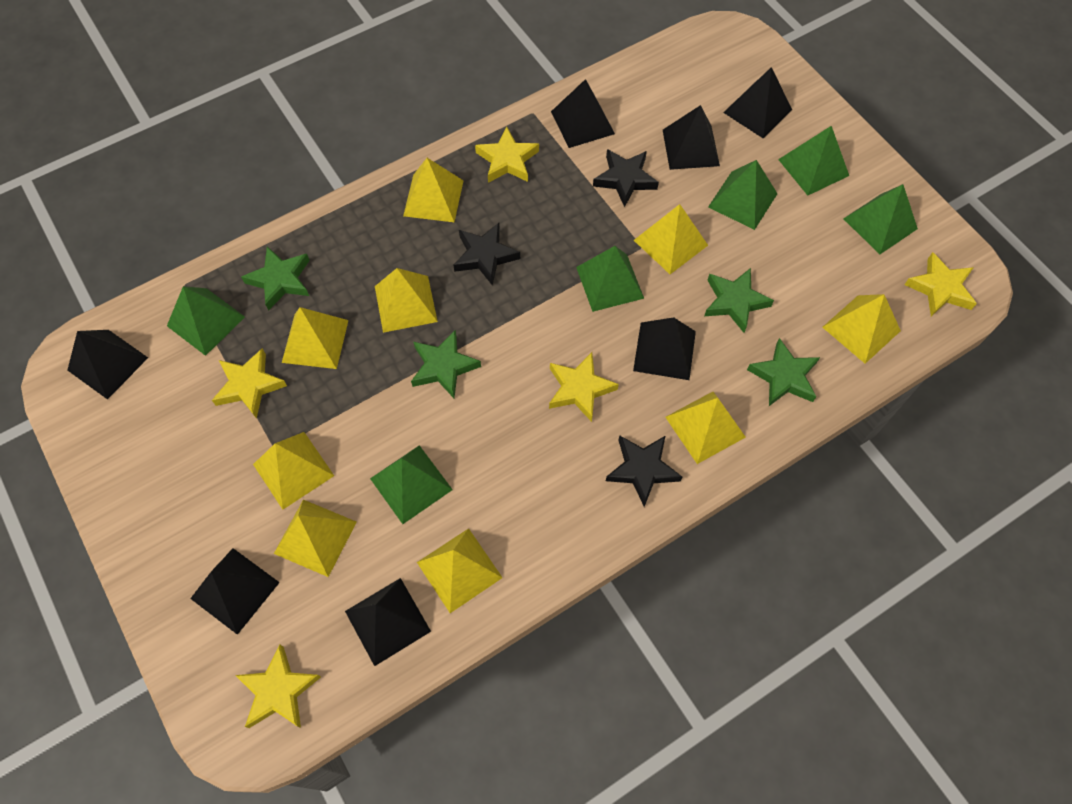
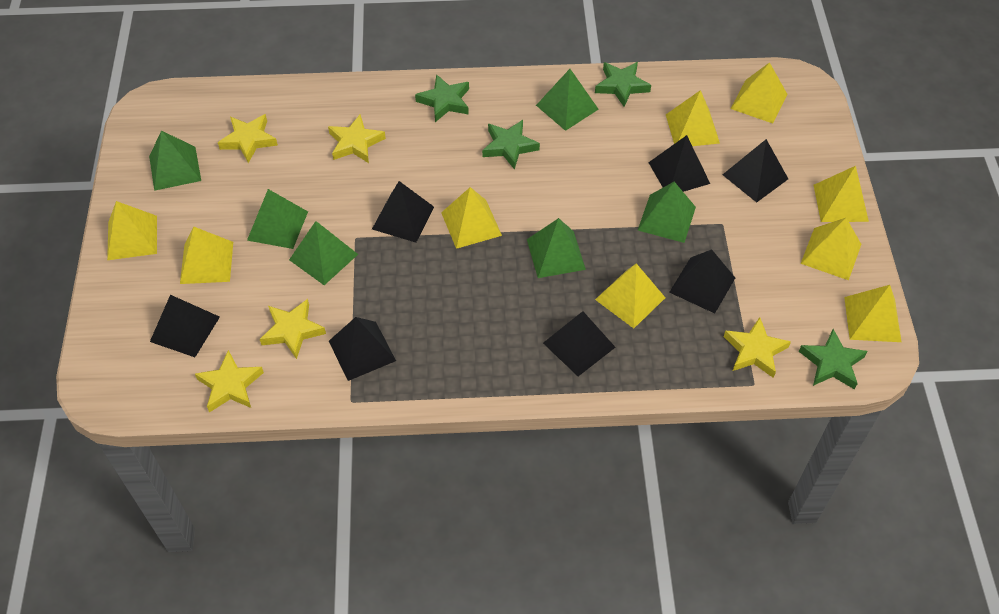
black star: [454,223,520,286] [593,149,659,207] [606,435,682,507] = 3 -> none = 0

